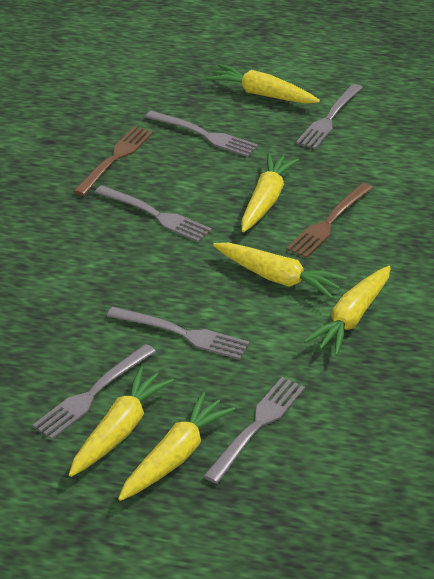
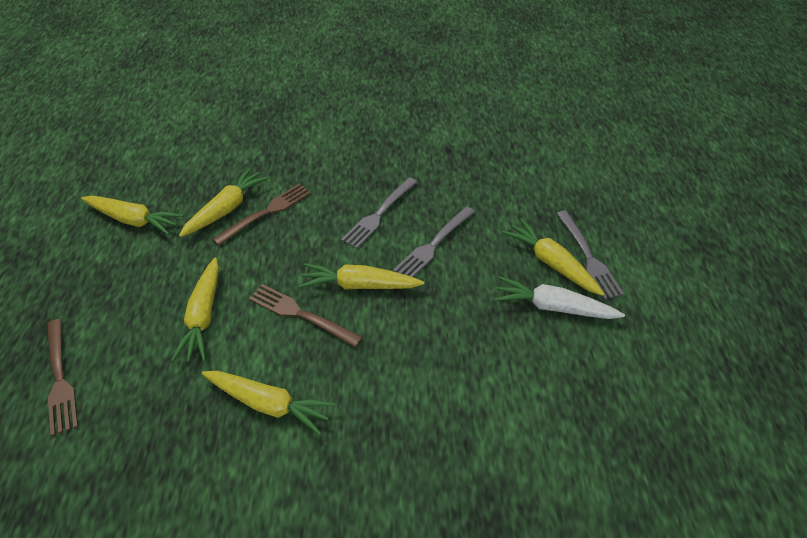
brown fork: [73,126,153,196] [286,183,373,258] = 2 -> [47,319,78,436] [212,184,311,246] [249,284,363,347] = 3
grey fork: [33,344,156,439] [94,185,212,242] [107,307,249,360] [145,111,258,157] [203,377,305,484] [296,84,363,149] = 6 -> [341,177,417,249] [393,206,475,277] [556,211,624,300] = 3
white carrot: none = 0 -> [494,276,625,319] = 1

